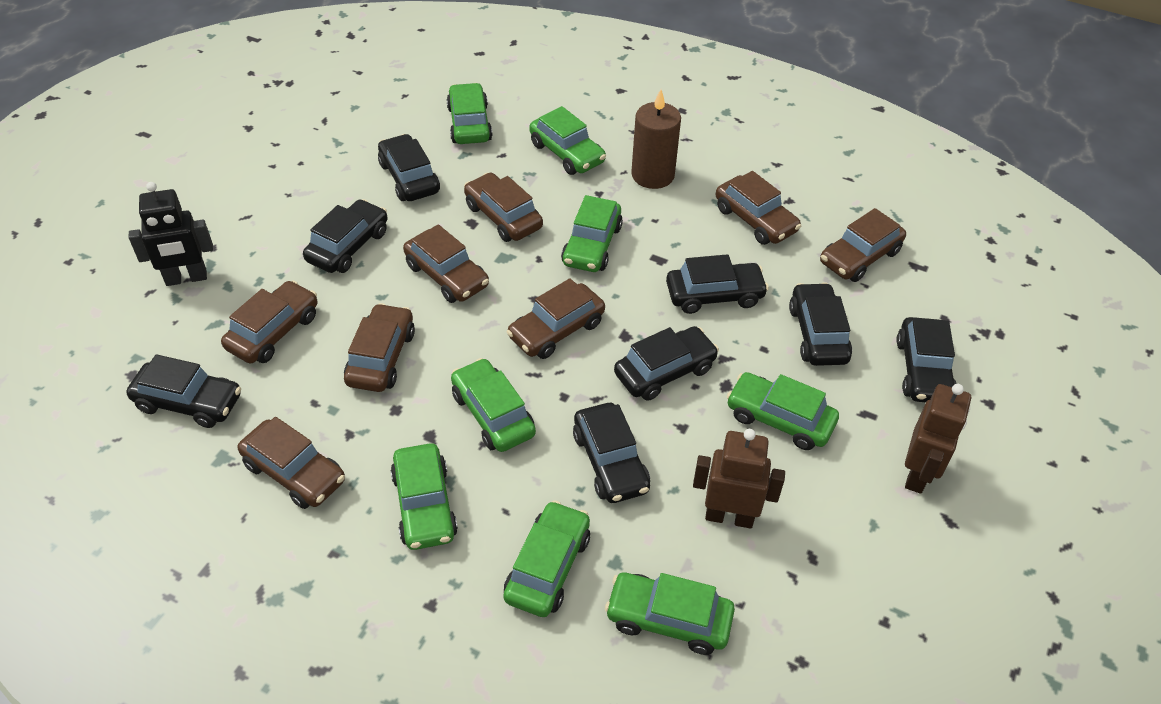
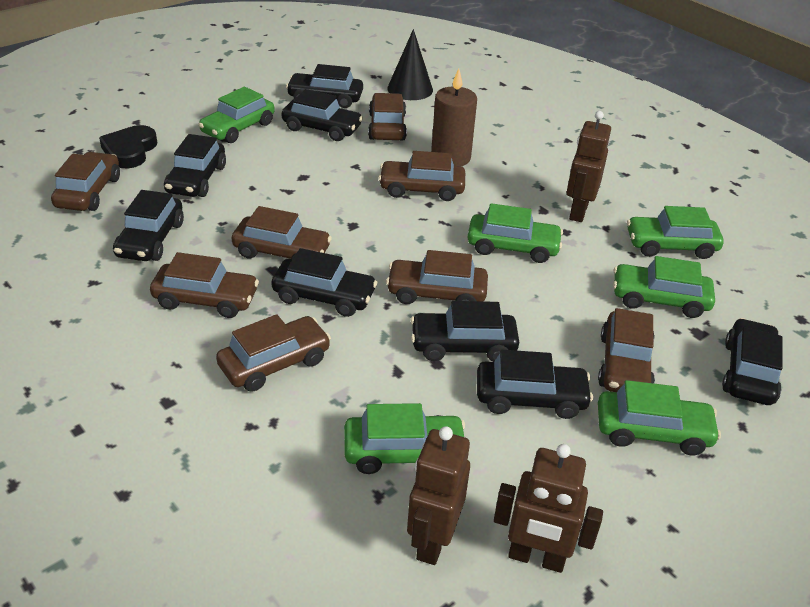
black cone: none = 0 -> [387,29,433,100] = 1
black heart: none = 0 -> [99,125,157,168] = 1
black robot: [129,182,213,286] = 1 -> none = 0
brown robot: [693,429,785,529] [905,384,971,494] = 2 -> [407,426,470,565] [494,444,603,573] [567,111,611,222] = 3
green car: [390,443,458,550] [446,83,493,144] [451,358,536,452] [503,500,590,617] [529,106,606,175] [561,195,623,272] [605,572,735,655] [727,372,839,450] = 8 -> [198,86,275,143] [344,403,465,474] [467,203,563,263] [598,380,721,455] [613,256,715,318] [627,206,724,259] = 6

